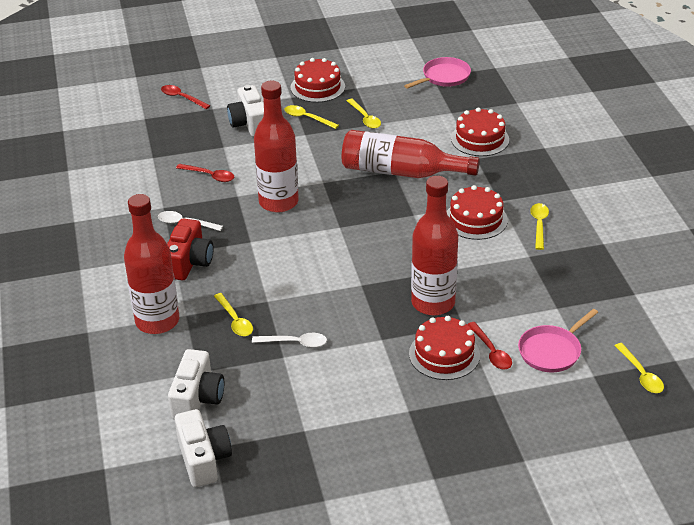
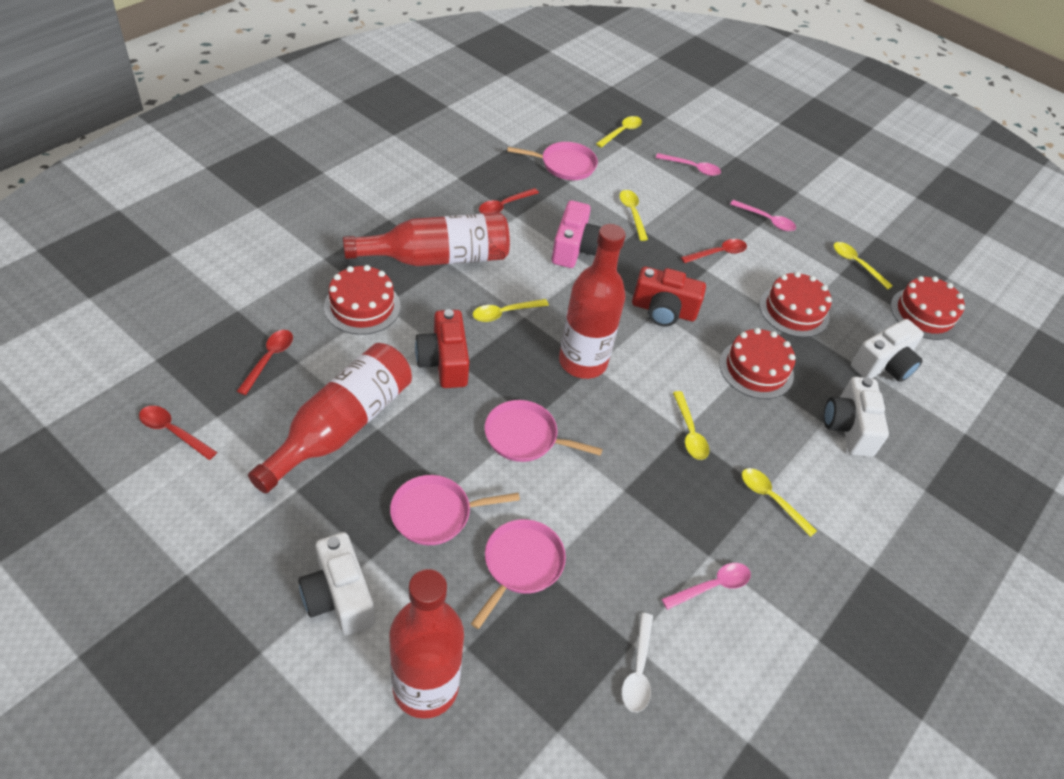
pink camera: none = 0 -> [552,200,601,268] = 1
pink pan: [404,57,471,89] [518,309,598,372] = 2 -> [390,475,520,545] [471,519,566,629] [485,400,603,462] [507,142,598,180] = 4
pink spoon: none = 0 -> [656,153,721,176] [661,563,751,610] [730,200,796,231] = 3
red camera: [167,219,214,280] = 1 -> [415,309,469,388] [632,266,706,326] = 2
red spoon: [161,85,210,109] [176,164,234,182] [467,322,512,370] = 3 -> [139,406,217,460] [237,330,293,395] [479,188,539,214] [681,239,747,263] = 4
white spoon: [158,211,223,231] [252,333,327,348] = 2 -> [622,613,653,712] = 1
yellow spoon: [214,293,253,336] [285,105,339,129] [347,99,381,129] [530,203,549,250] [614,343,664,393] = 5 -> [473,299,549,322] [596,116,642,148] [619,190,648,241] [673,391,709,460] [742,468,817,537] [834,242,893,290] = 6

